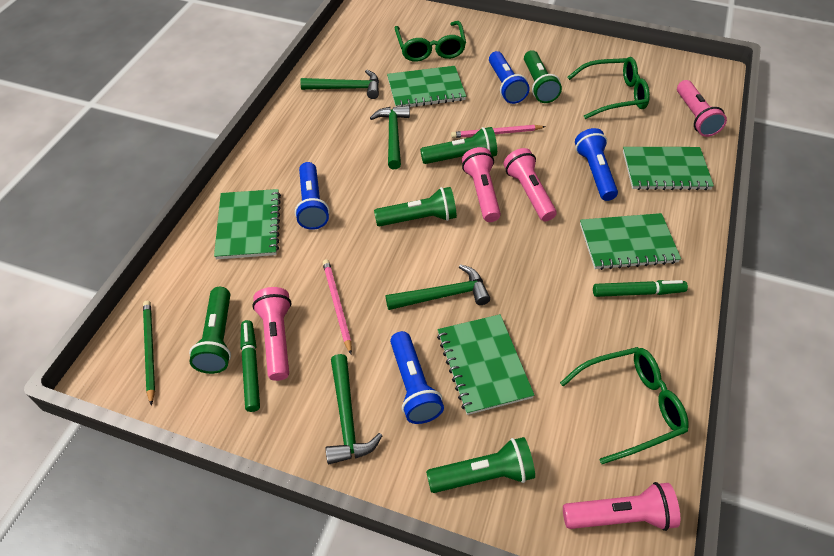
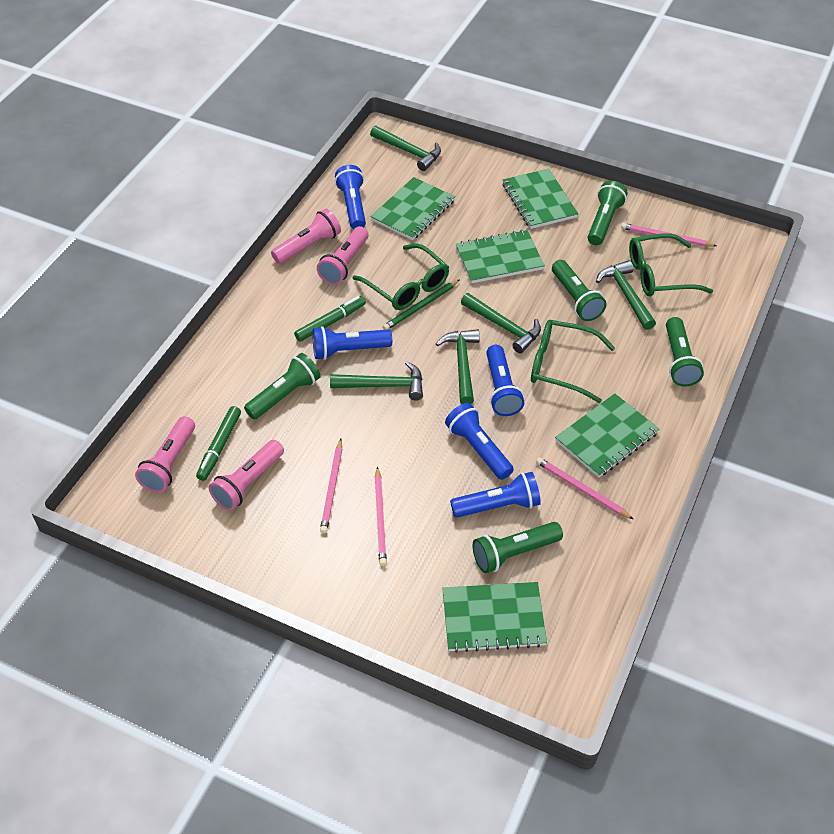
blue flashlight: [295,162,329,230] [390,331,444,424] [489,51,530,104] [575,128,618,201] = 4 -> [312,326,392,360] [335,165,366,229] [445,403,514,480] [450,472,541,518] [486,345,524,416] = 5
green hammer: [300,70,379,99] [326,354,382,464] [370,106,410,169] [386,264,490,310] = 4 -> [330,361,423,401] [370,126,441,171] [436,329,480,404] [461,293,541,353] [596,260,656,330] = 5
pink flashlight: [252,287,291,381] [462,147,501,222] [504,148,557,221] [563,482,680,531] [677,80,727,137] = 5 -> [135,416,195,493] [209,440,284,511] [271,209,341,264] [317,226,368,285] = 4
pink pencil: [323,259,352,354] [451,125,546,138] = 2 -> [320,439,342,534] [375,467,387,566] [536,457,634,520] [621,223,717,247] = 4

